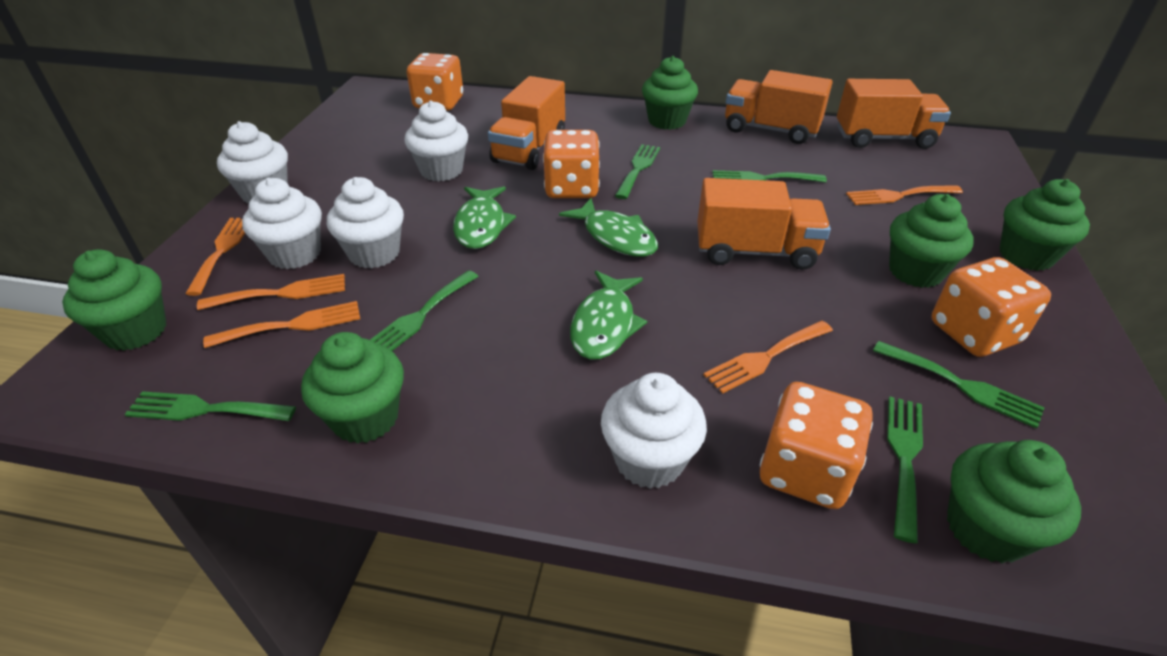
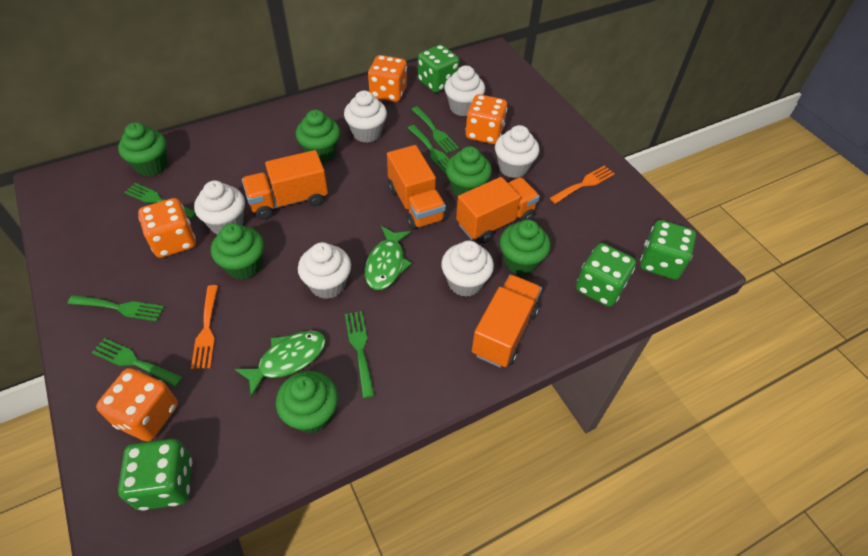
green dice: none = 0 -> [118,439,192,510] [418,45,459,93] [576,243,636,307] [640,220,696,280] = 4
green fish: [453,186,516,249] [559,198,658,257] [570,271,647,360] = 3 -> [235,331,326,398] [365,226,412,290] = 2
orange fork: [185,218,245,296] [197,274,345,310] [203,301,360,348] [703,321,833,394] [846,185,963,205] = 5 -> [191,285,218,369] [550,165,615,204] = 2
white cupcake: [217,121,288,204] [242,178,322,269] [327,177,404,269] [404,100,468,182] [601,373,707,489] = 5 -> [194,181,245,235] [298,242,351,299] [344,90,387,143] [441,240,494,297] [444,65,485,116] [495,125,539,178] = 6

